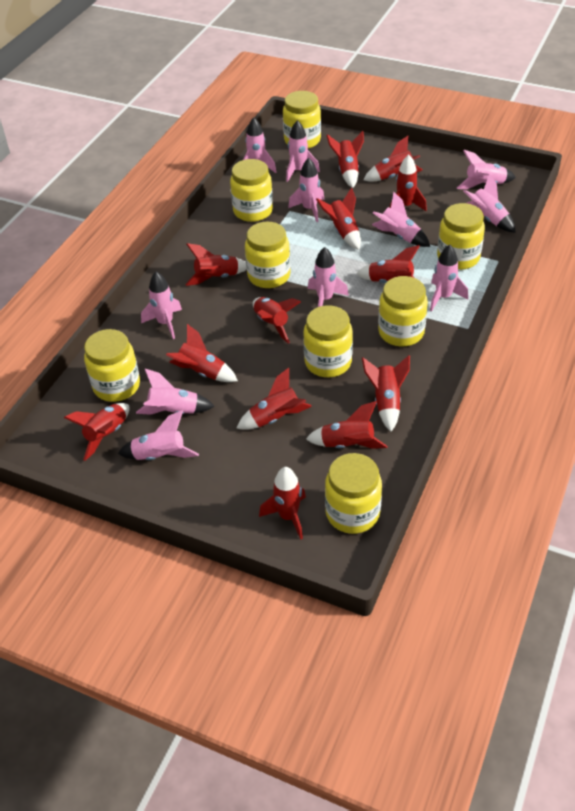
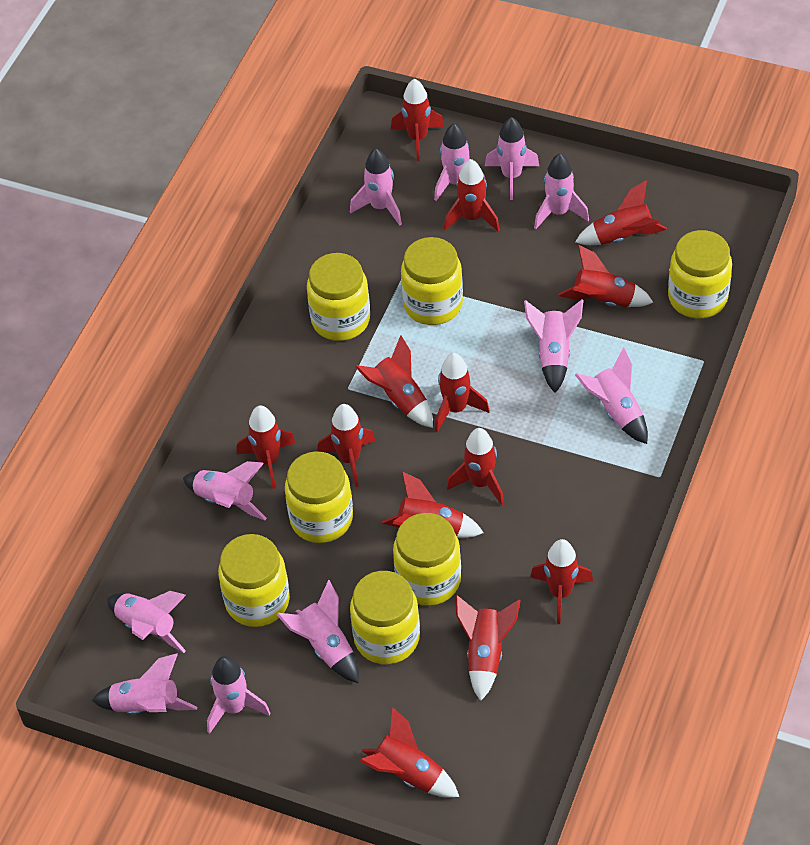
yellow jar: [84,329,140,402] [230,159,273,222] [245,222,290,288] [283,91,321,149] [303,305,353,377] [325,453,382,534] [378,276,428,346] [437,203,485,270] = 8 -> [218,534,290,627] [285,451,353,543] [307,253,370,341] [350,571,420,664] [393,513,461,606] [401,237,463,325] [668,230,732,319] = 7

